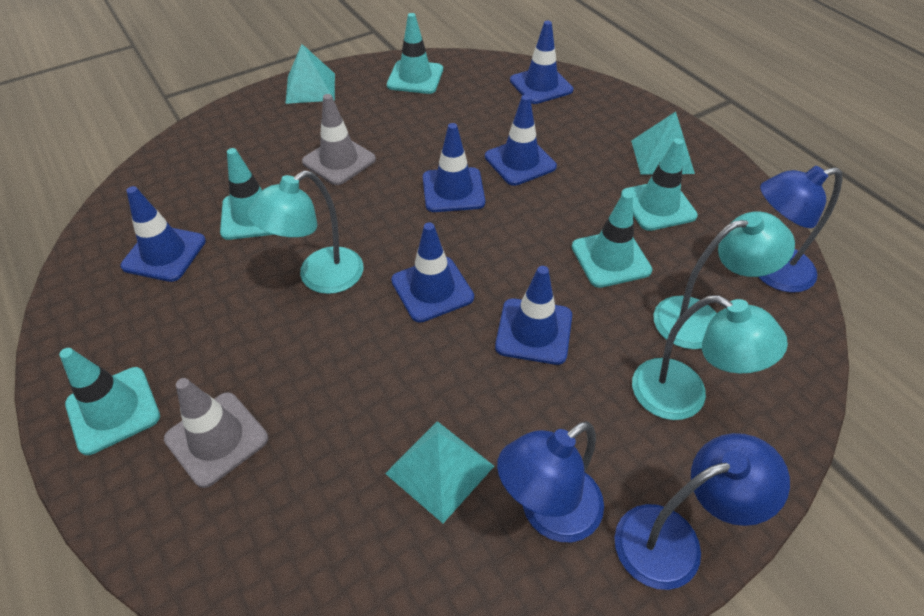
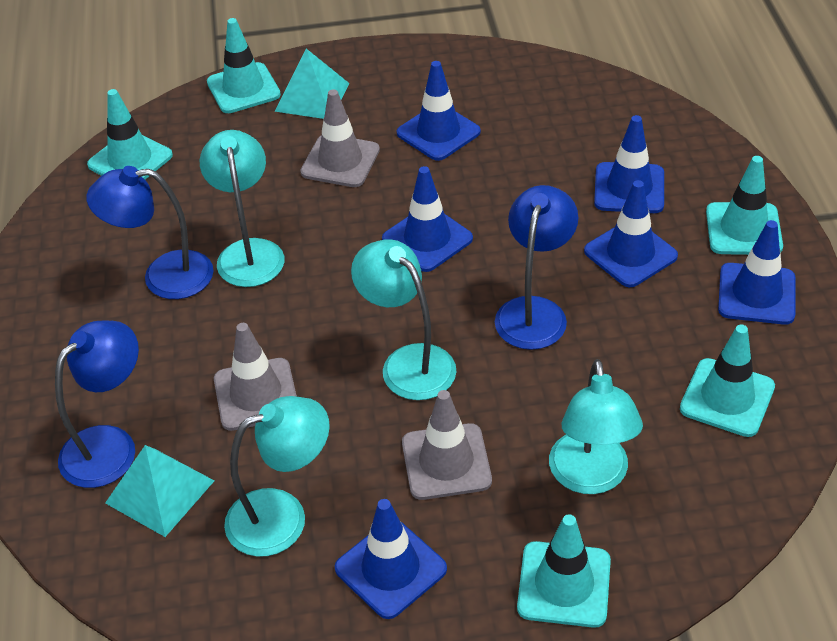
grey traffic cone: [164,378,268,488] [302,94,376,185] = 2 -> [214,323,297,431] [300,89,380,187] [402,390,492,500] = 3
turquoise lamp: [248,170,363,294] [632,295,788,420] [654,211,795,349] = 3 -> [200,130,285,287] [224,396,330,557] [351,239,456,400] [549,359,643,494] = 4
turquoise pyramid: [285,44,335,104] [385,421,494,523] [631,112,695,175] = 3 -> [105,445,214,537] [274,49,349,119] = 2

